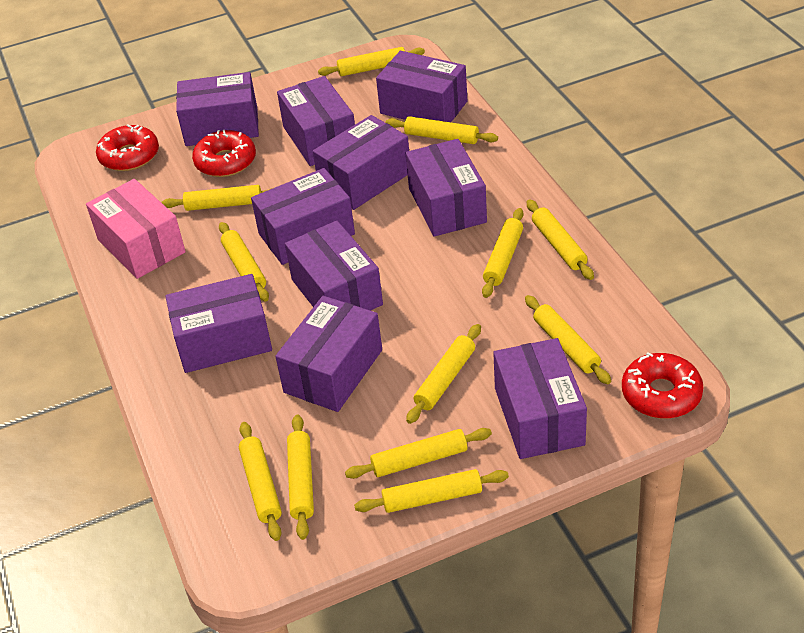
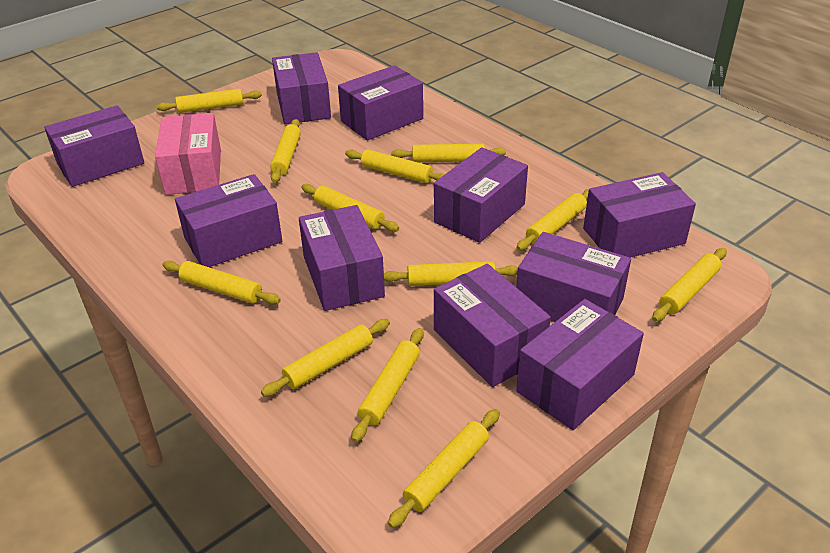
red donut: [96,124,159,171] [192,130,256,177] [622,352,704,419] = 3 -> none = 0

